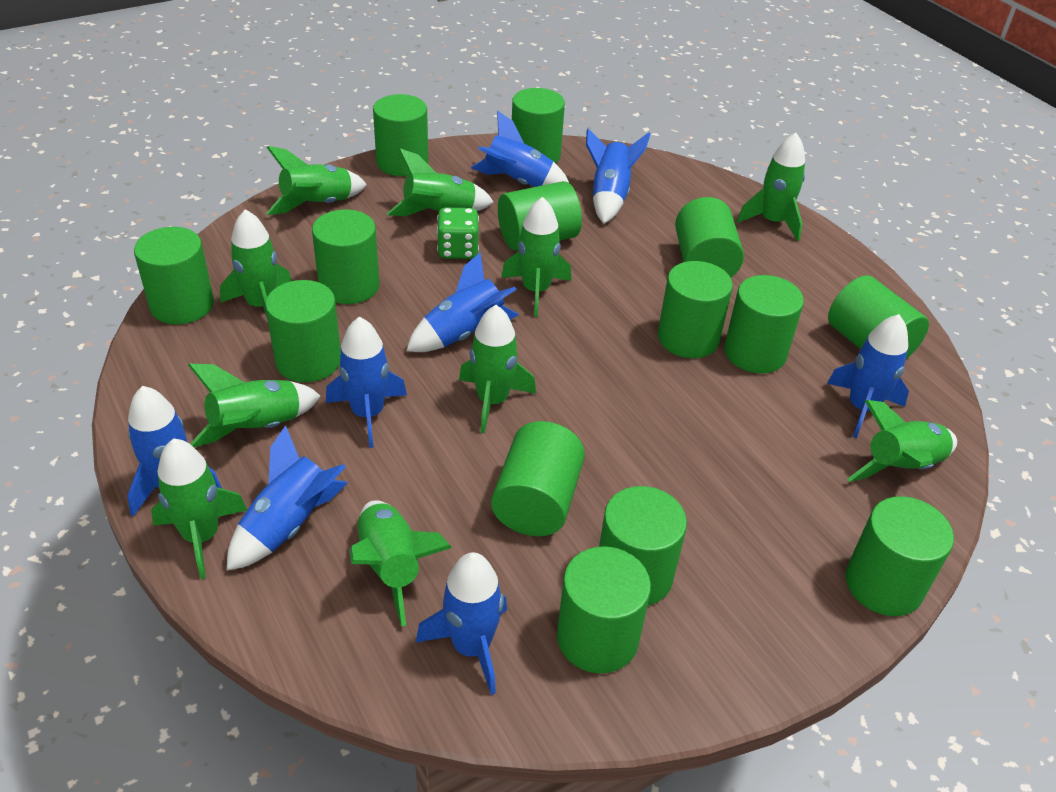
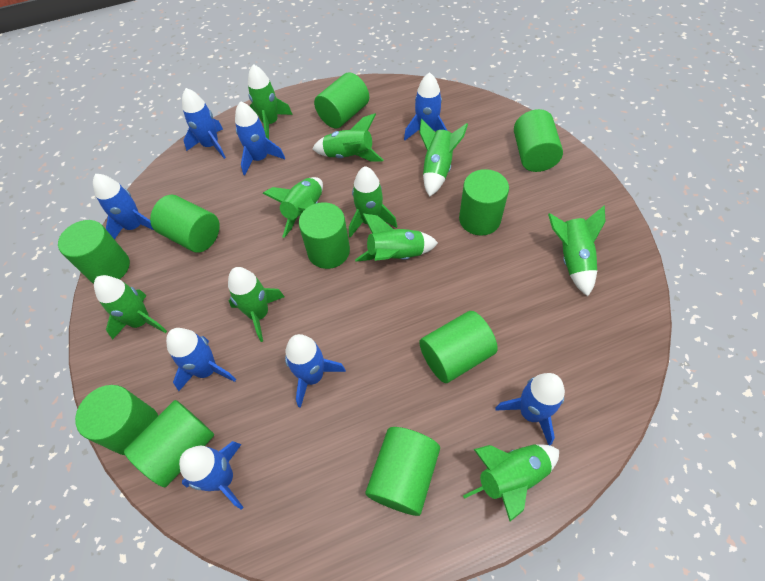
green cylinder: [134,227,214,324] [265,280,341,382] [312,209,379,304] [373,94,428,176] [491,421,585,536] [498,181,582,251] [512,88,565,163] [557,546,651,673] [599,486,687,606] [658,261,733,358] [675,197,744,278] [724,275,804,373] [828,275,929,359] [845,496,954,616] = 14 -> [58,220,130,283] [75,385,158,455] [124,400,214,487] [150,195,220,253] [299,202,350,269] [314,72,369,129] [365,427,440,516] [419,311,498,383] [459,169,509,236] [514,109,563,172] = 10
green dice: [437,208,479,259] = 1 -> none = 0

